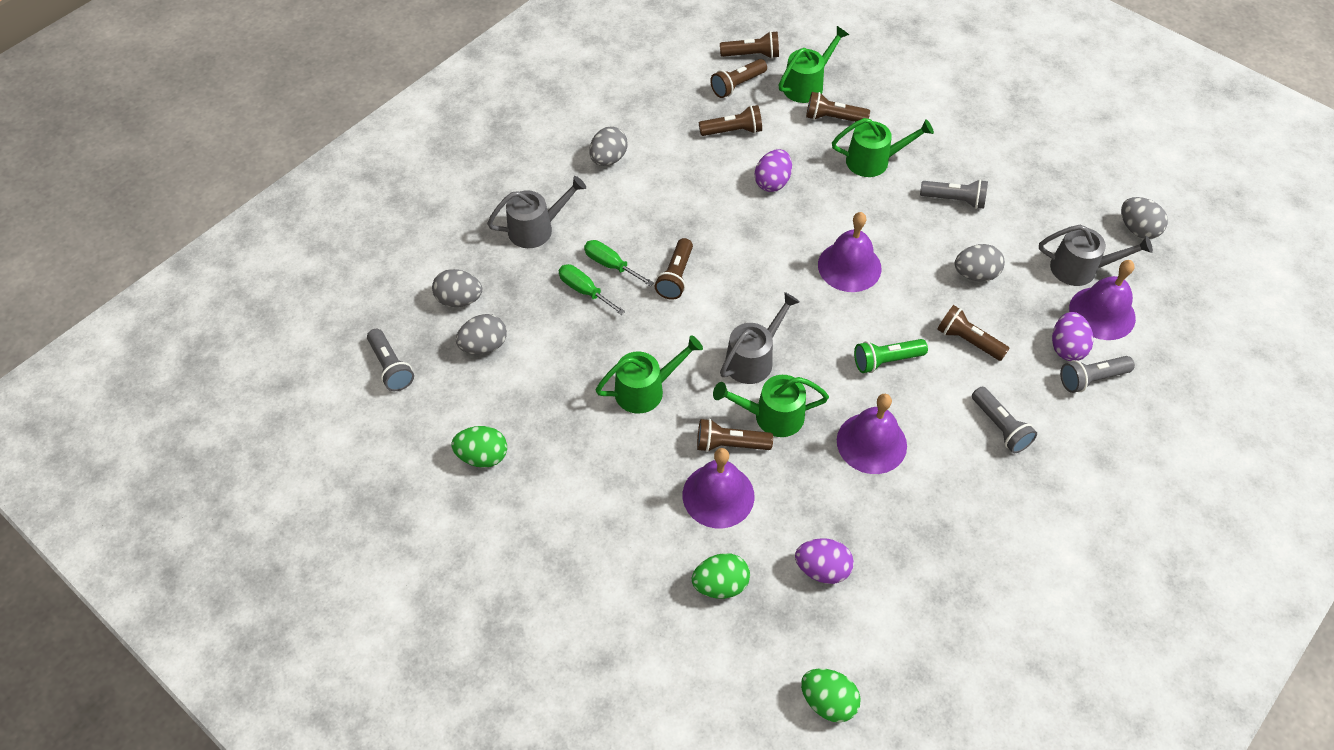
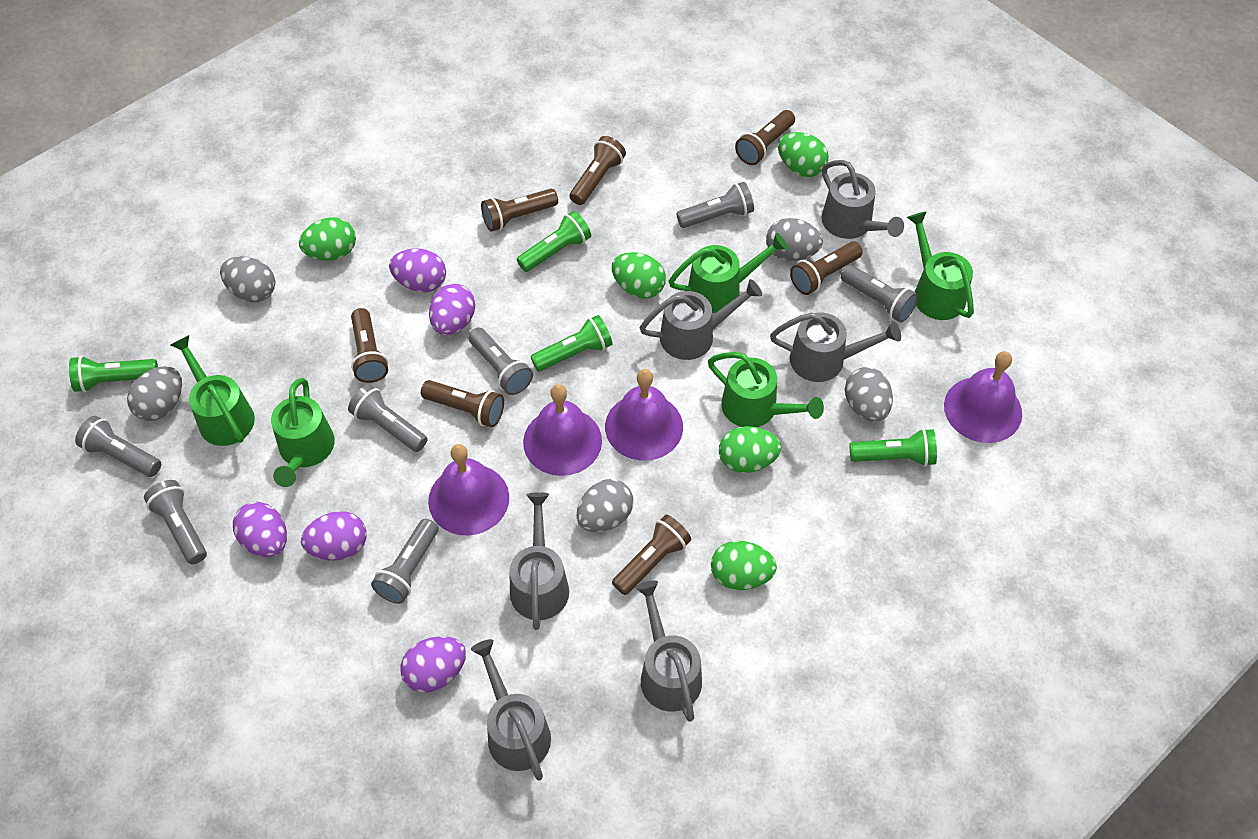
green egg: [451,426,507,468] [692,553,750,599] [801,668,861,723] = 3 -> [299,217,356,261] [612,252,666,299] [711,541,777,590] [719,426,781,473] [778,132,829,177] = 5
green flashlight: [854,339,928,373] = 1 -> [69,356,158,392] [517,211,591,272] [530,315,612,372] [850,428,937,467] = 4
green screwdriver: [559,264,625,315] [584,240,654,286] = 2 -> none = 0
green watering can: [595,335,703,414] [713,375,829,437] [778,26,849,103] [832,118,934,177] = 4 -> [171,335,255,446] [271,378,335,487] [669,233,788,313] [708,352,824,427] [907,212,974,320] = 5
grey flashlight: [367,329,414,391] [920,179,988,209] [972,387,1037,453] [1060,356,1135,393] = 4 -> [75,416,161,477] [144,480,207,564] [348,384,427,452] [371,519,438,604] [468,327,533,395] [676,182,754,228] [841,265,918,323] = 7
grey watering can: [487,176,586,248] [720,292,800,384] [1039,225,1153,286] = 3 -> [471,639,551,781] [509,492,569,630] [635,580,702,722] [640,279,762,360] [770,313,901,382] [822,160,904,239] = 6
purple egg: [755,149,792,192] [795,538,854,584] [1052,312,1093,361] = 3 -> [233,502,287,557] [301,511,367,560] [389,248,446,292] [401,636,466,693] [429,284,475,335] = 5

